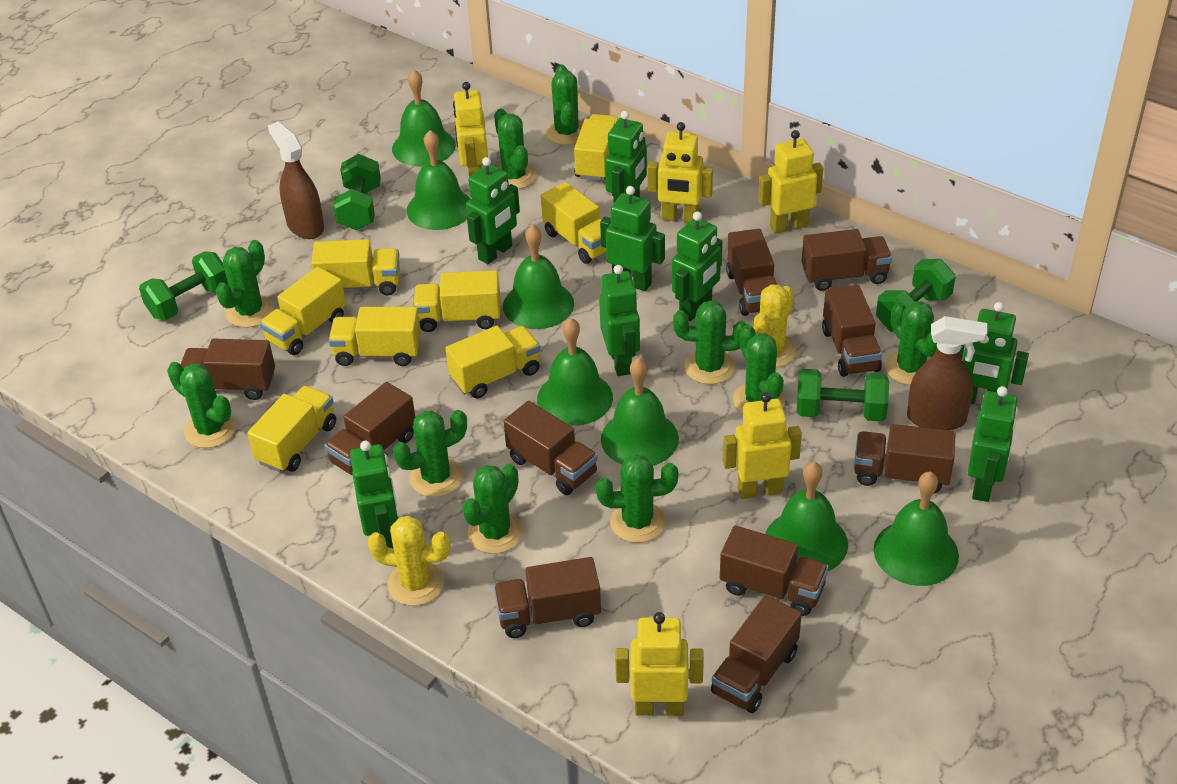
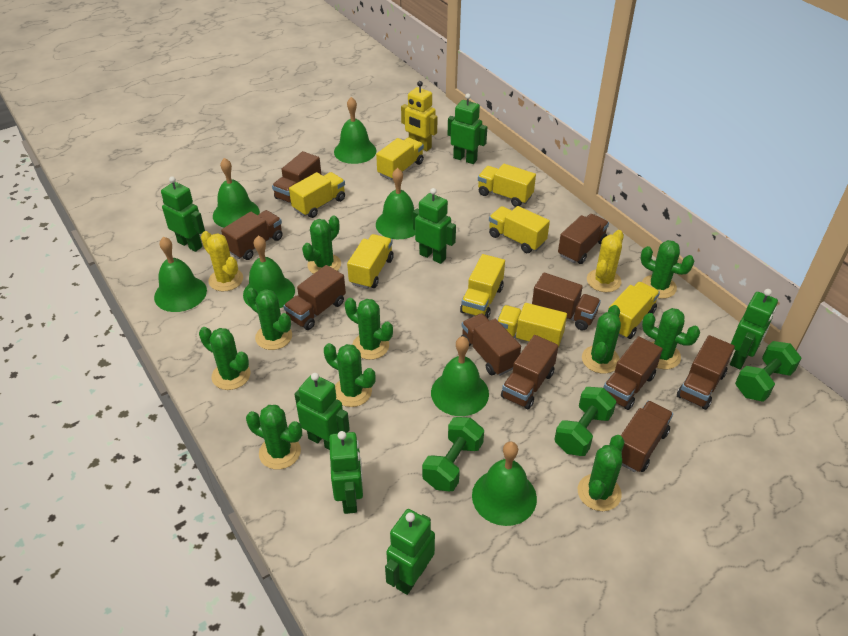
brown spray bottle: [268,121,324,239] [907,316,988,430] = 2 -> none = 0
green dumbbell: [139,251,228,320] [333,154,381,230] [797,369,889,421] [876,259,956,332] = 4 -> [422,417,484,492] [554,387,616,456] [735,341,802,402] = 3
green robot: [350,441,398,548] [466,157,520,264] [599,265,640,376] [600,186,665,291] [605,111,647,203] [672,212,722,321] [960,302,1029,404] [968,386,1018,502] = 8 -> [161,176,205,252] [295,373,350,450] [329,431,363,514] [385,509,435,595] [413,188,456,264] [448,93,487,164] [730,289,778,369] = 7
yellow robot: [453,82,488,177] [615,612,704,716] [647,122,713,223] [723,392,802,499] [758,130,823,234] = 5 -> [401,81,437,151] = 1

